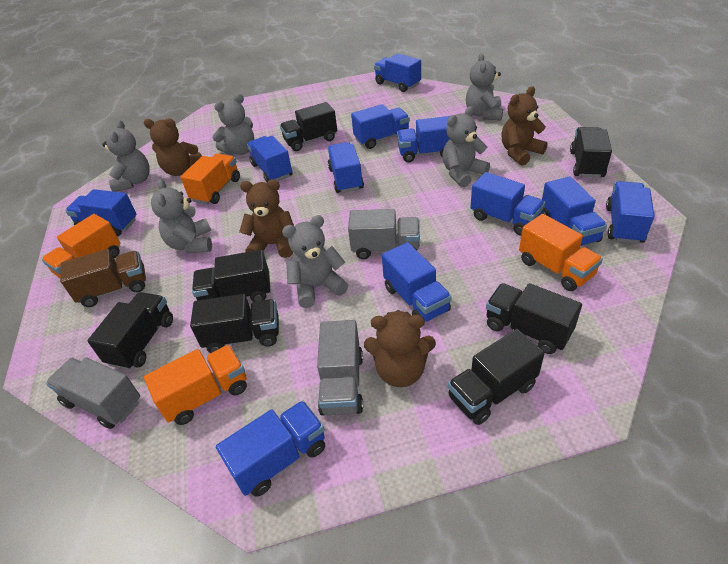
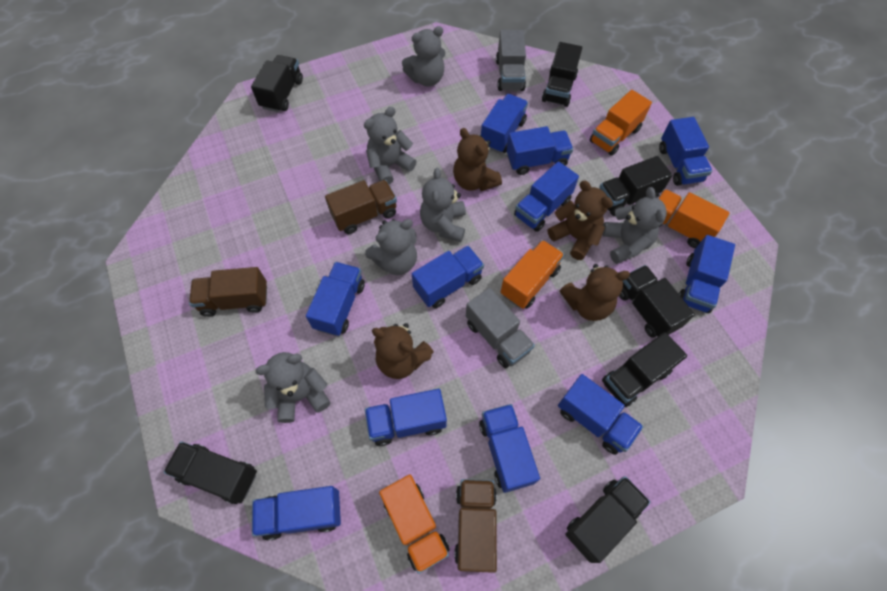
brown truck: [60,249,146,307] = 1 -> [189,267,267,317] [325,180,397,234] [454,479,497,573] = 3
grey truck: [46,358,140,429] [317,320,363,415] [348,209,420,259] = 3 -> [466,288,535,368] [496,30,526,91] = 2

